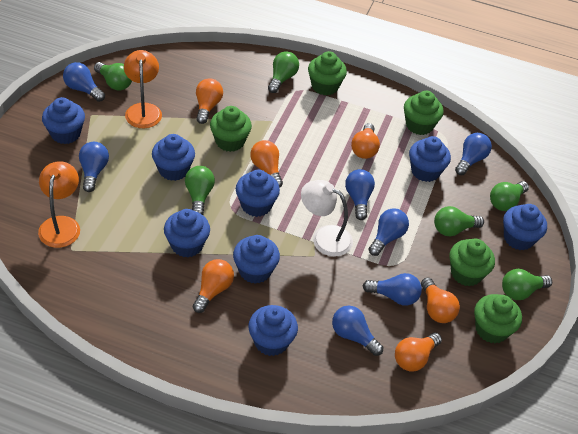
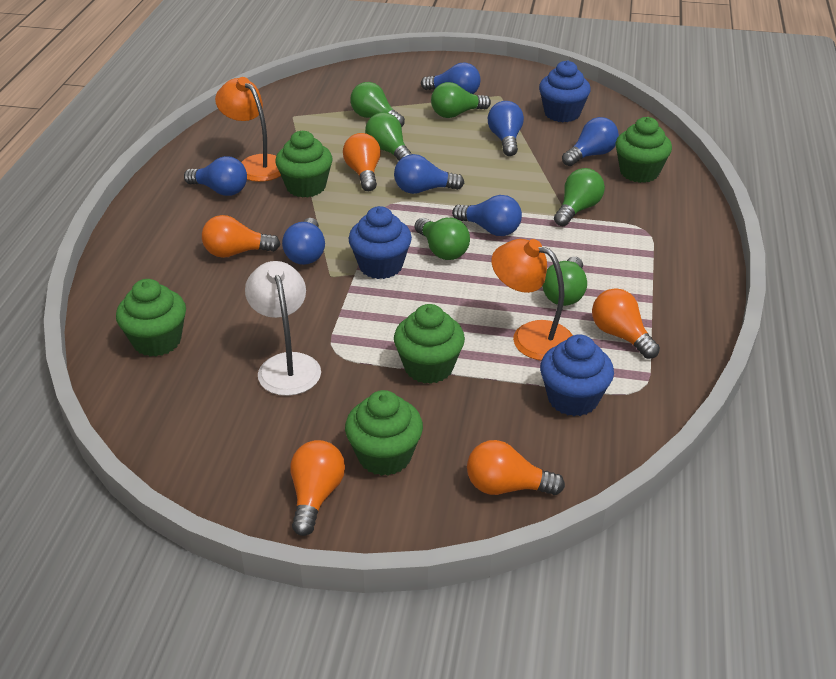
blue cupcake: [42,97,85,144] [152,134,195,181] [164,209,210,258] [233,235,280,284] [236,169,280,217] [248,305,298,356] [409,136,451,182] [503,204,547,250] = 8 -> [349,206,412,279] [539,60,591,122] [540,334,614,416] = 3
orange light bulb: [193,259,234,313] [196,78,223,124] [250,140,283,188] [351,123,380,159] [395,332,442,372] [421,277,460,323] = 6 -> [202,215,280,258] [290,440,345,536] [343,133,381,191] [467,440,565,495] [592,288,660,359] = 5

